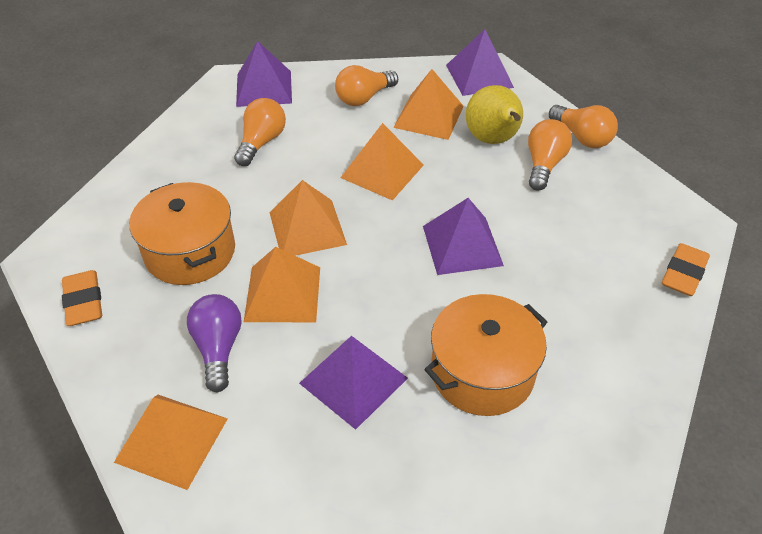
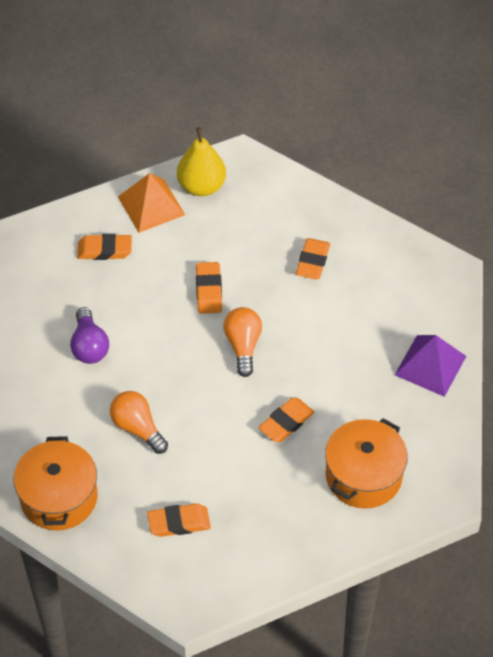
orange eraser: [62,270,102,326] [662,243,710,296] = 2 -> [77,234,132,260] [147,504,211,537] [196,262,222,314] [258,397,314,442] [296,238,330,280] = 5
orange light bulb: [234,98,286,166] [335,65,398,106] [528,119,572,191] [549,105,618,148] = 4 -> [110,391,168,454] [224,307,262,377] = 2
orange pyramid: [114,395,227,490] [244,247,320,322] [269,180,347,256] [340,123,424,201] [393,69,464,140] = 5 -> [118,173,185,233] = 1
purple pyramid: [236,41,292,107] [299,336,408,430] [423,198,504,275] [446,29,514,96] = 4 -> [395,335,466,397] = 1

